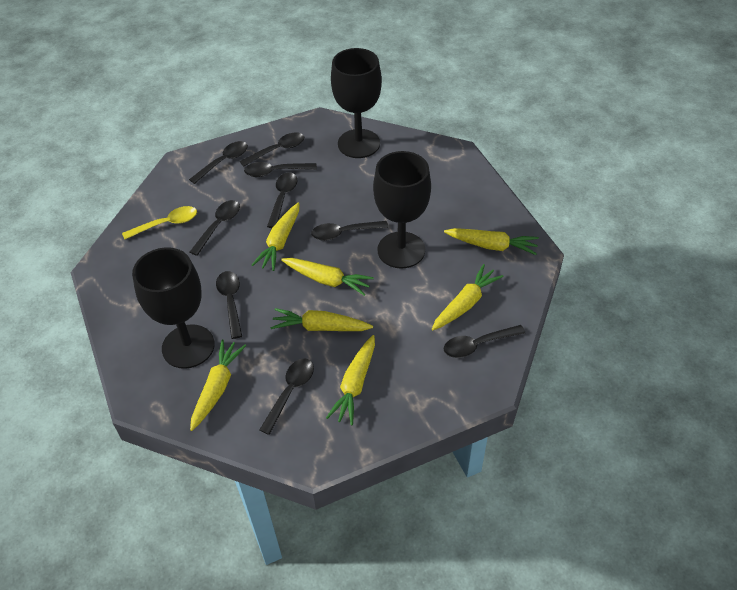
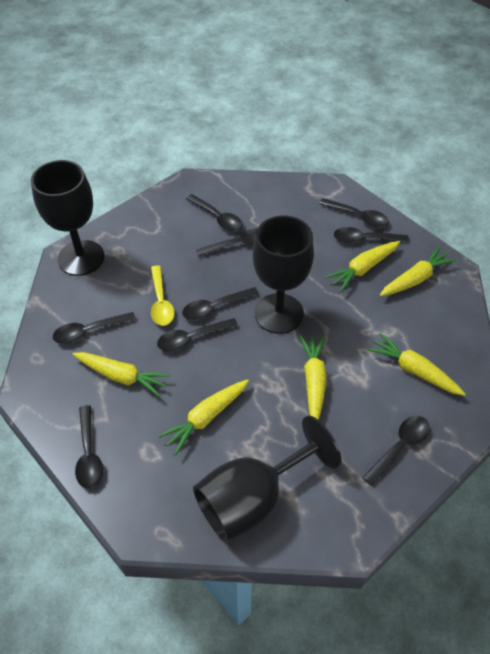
yellow carrot: [190,340,246,431] [252,203,299,271] [271,308,373,331] [281,258,374,296] [326,335,375,425] [432,264,503,330] [444,228,539,255] = 7 -> [72,352,170,397] [158,379,249,455] [299,335,327,420] [325,241,400,292] [368,333,466,396] [380,246,456,296] = 6

